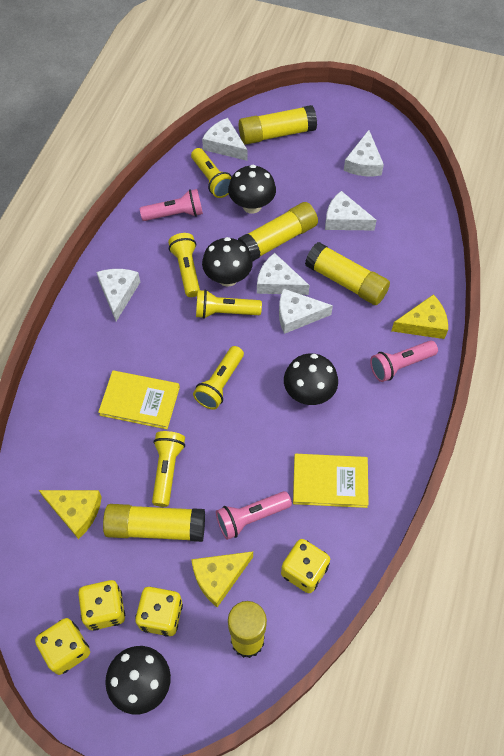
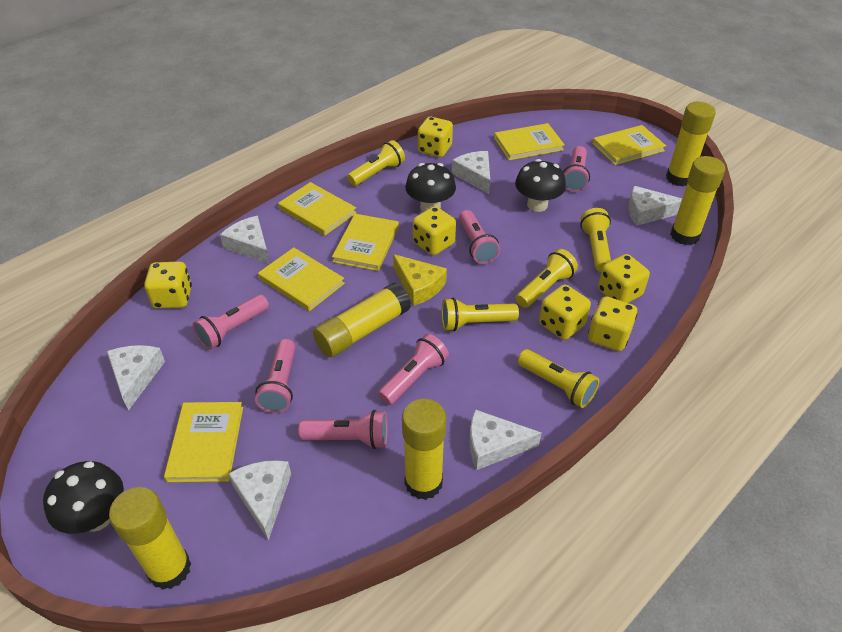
black mushroom: [105,646,171,714] [202,237,253,287] [228,165,276,214] [284,353,338,405] = 4 -> [43,461,124,534] [405,163,456,212] [515,159,566,212] = 3
pink flashlight: [140,189,203,221] [216,491,292,540] [370,340,438,382] = 3 -> [193,295,269,350] [255,339,296,413] [299,410,388,449] [378,334,449,405] [459,210,500,264] [563,146,590,192] = 6
yellow book: [98,370,180,429] [293,454,369,508] = 2 -> [164,402,243,482] [258,247,345,311] [278,182,357,235] [332,214,399,271] [494,123,565,160] [592,125,666,165] = 6
yellow cheese: [39,490,102,539] [191,551,253,607] [391,294,448,339] = 3 -> [393,254,447,306] = 1
yellow dice: [35,618,90,675] [78,580,125,631] [135,587,183,637] [281,539,330,593] = 4 -> [144,262,192,309] [413,206,456,255] [418,117,453,157] [539,284,591,340] [588,296,637,351] [598,254,650,303] = 6

